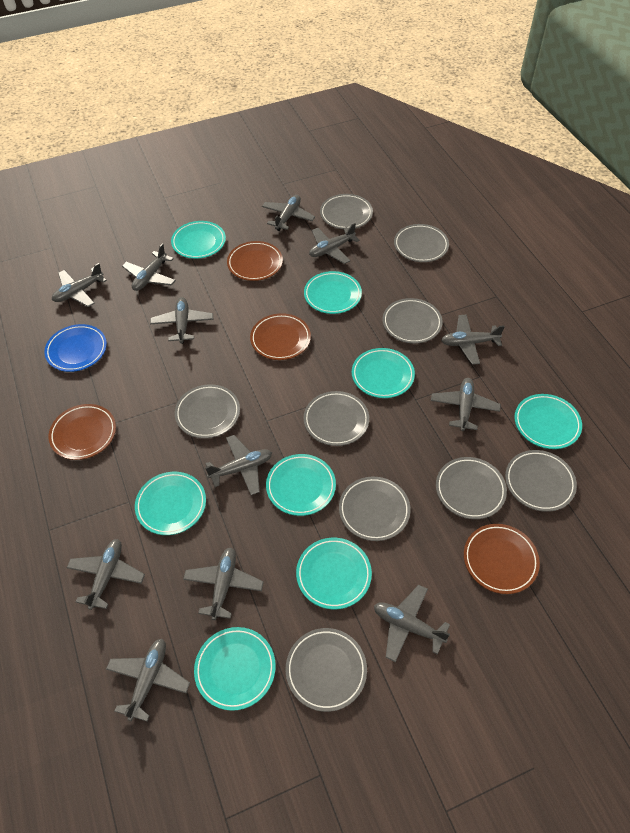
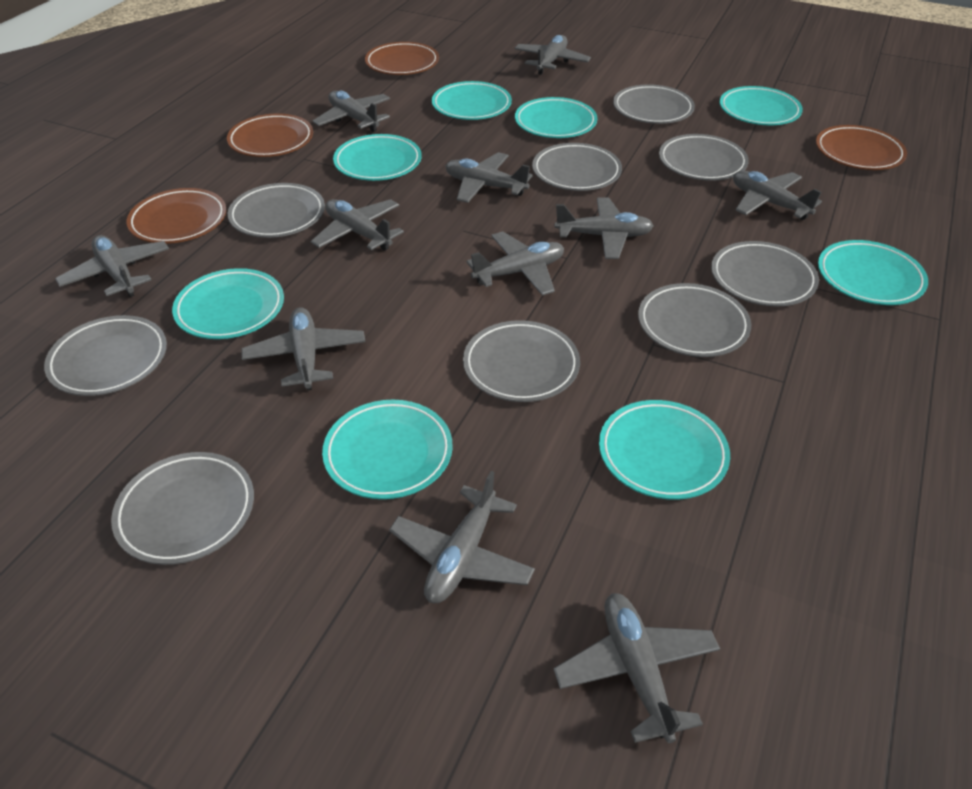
blue plate: [44,324,107,372] = 1 -> none = 0
grey plane: [52,263,107,307] [67,539,145,610] [106,639,190,722] [122,244,176,291] [150,297,213,344] [183,548,264,620] [205,435,272,495] [262,195,315,231] [309,223,360,264] [374,585,450,662] [431,378,501,431] [441,314,505,365] = 12 -> [55,235,169,297] [241,307,366,391] [311,199,404,251] [313,91,390,132] [389,471,535,603] [446,152,533,203] [466,232,564,296] [514,35,591,75] [554,593,720,743] [555,198,654,259] [733,170,822,220] = 11

